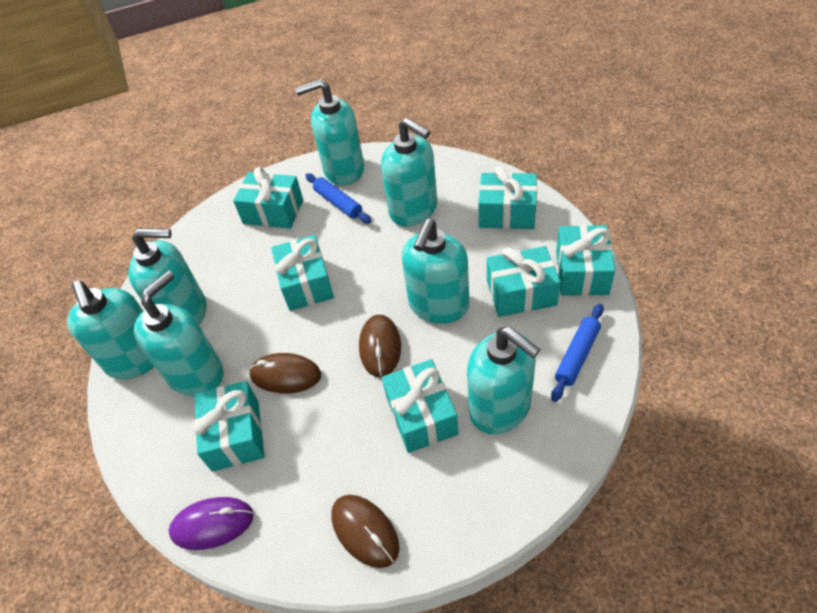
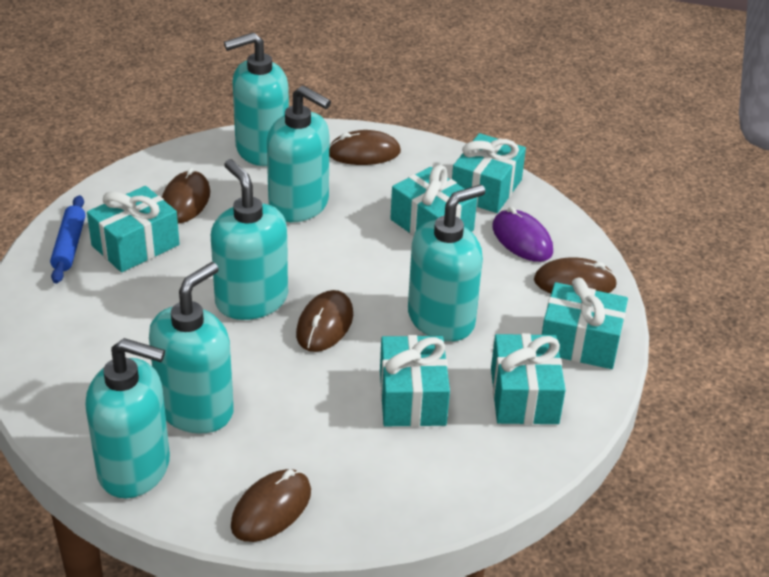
blue rolling pin: [305,173,371,224] [551,304,604,402] = 2 -> [50,195,86,283] = 1
brown mouse: [249,353,321,393] [331,495,399,568] [359,315,401,377] = 3 -> [162,168,210,223] [231,469,311,542] [296,290,353,352] [329,130,401,165] [534,258,617,293] = 5
turquoise gift: [193,381,265,472] [233,167,303,229] [271,235,334,311] [382,359,459,453] [479,166,537,229] [487,246,560,317] [556,225,615,296] = 7 -> [87,186,180,272] [380,335,450,427] [390,165,477,236] [452,133,526,213] [491,333,566,425] [542,277,628,369] = 6
turquoise soap dispenser: [67,280,154,380] [128,228,206,325] [133,270,224,396] [295,79,364,186] [381,118,437,227] [401,219,469,324] [467,327,540,434] = 7 -> [85,338,170,498] [149,262,234,434] [211,159,288,320] [224,32,289,166] [267,85,331,222] [408,185,485,341] = 6

